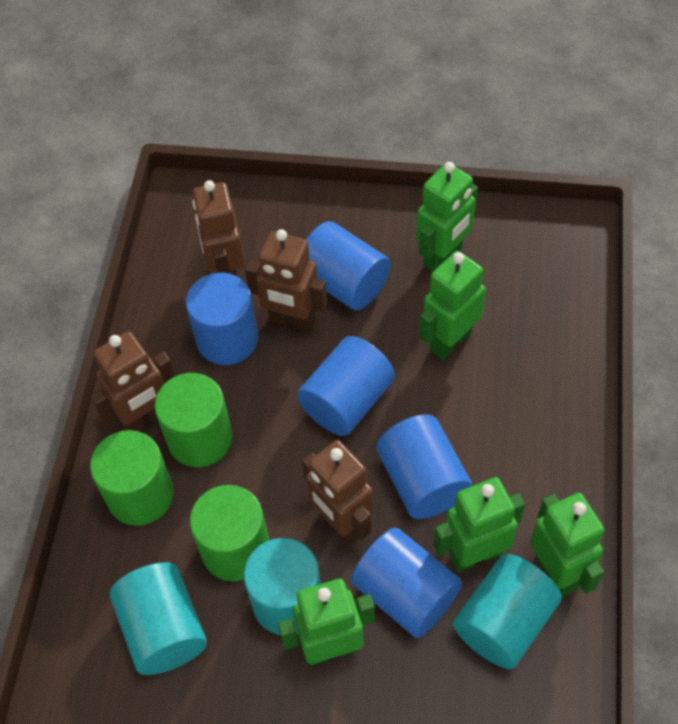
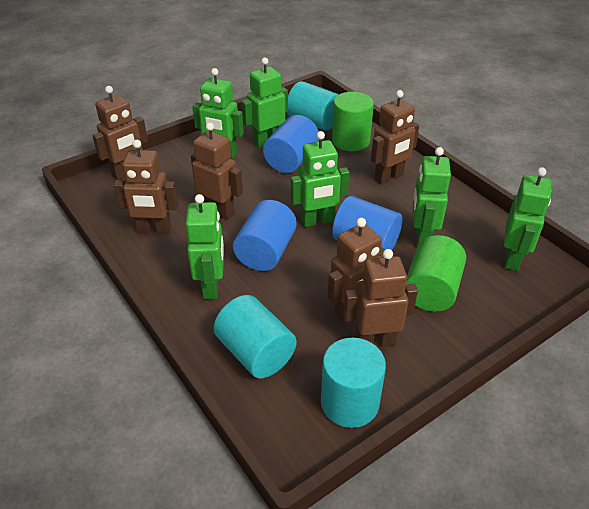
blue cylinder: [186,273,258,365] [297,336,395,436] [306,221,391,310] [351,528,462,638] [377,414,472,519] = 5 -> [233,200,297,271] [263,115,319,173] [332,196,402,250] = 3
brown robot: [90,331,175,431] [192,180,245,276] [245,229,327,332] [302,440,373,544] = 4 -> [92,86,148,180] [114,140,178,234] [191,122,243,220] [328,218,385,322] [343,249,418,347] [371,90,419,185] = 6
green cylinder: [90,430,174,526] [154,373,233,467] [190,485,269,582] = 3 -> [332,92,374,151] [406,235,466,312] = 2
green robot: [278,579,375,666] [416,162,478,272] [419,251,486,360] [434,477,525,573] [530,493,605,597] = 5 -> [186,194,224,299] [192,68,244,159] [242,57,288,148] [291,131,349,227] [413,147,451,246] [504,167,551,271] = 6

